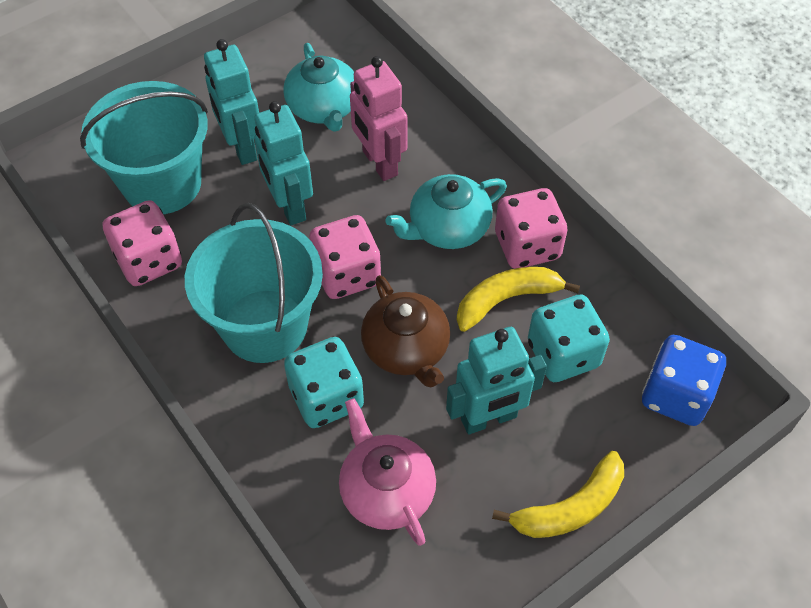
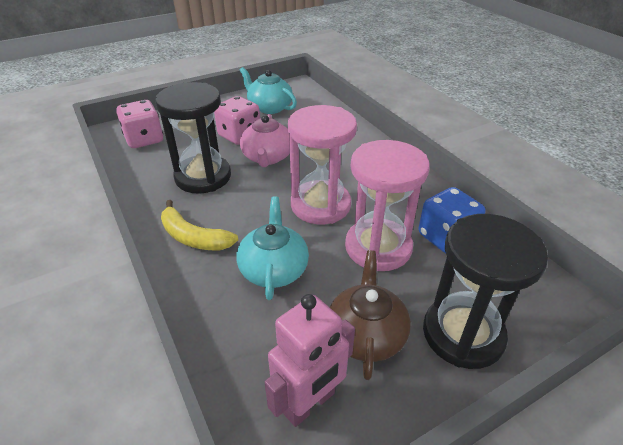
black hourglass: none = 0 -> [155,82,231,194] [423,214,548,369] = 2
pink dice: [103,200,182,286] [309,215,381,299] [495,188,567,269] = 3 -> [116,100,163,148] [214,96,260,145] = 2
pink hourglass: none = 0 -> [288,105,357,224] [345,140,430,271] = 2
turquoise bucket: [80,81,208,214] [185,203,323,363] = 2 -> none = 0
turquoise dice: [284,337,364,428] [528,294,610,382] = 2 -> none = 0
turquoise robot: [204,39,259,165] [254,101,313,225] [446,327,547,434] = 3 -> none = 0
yellow banana: [457,267,580,332] [492,451,624,538] = 2 -> [161,200,238,250] = 1

